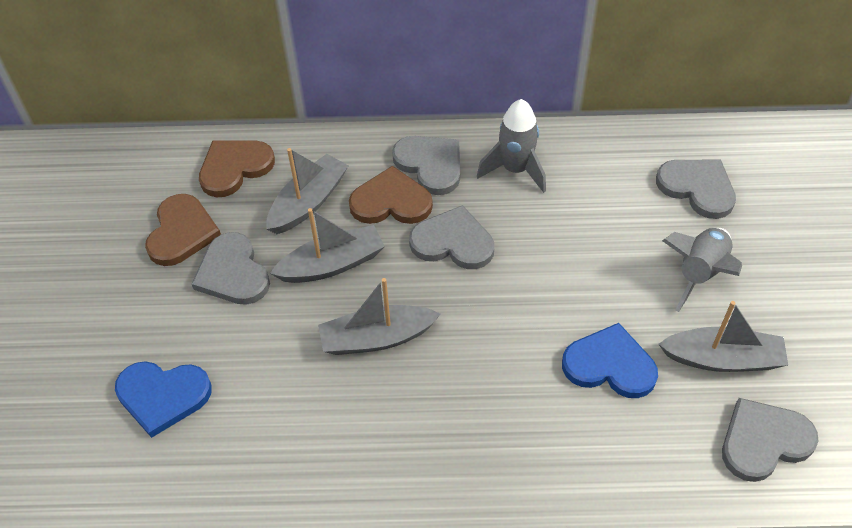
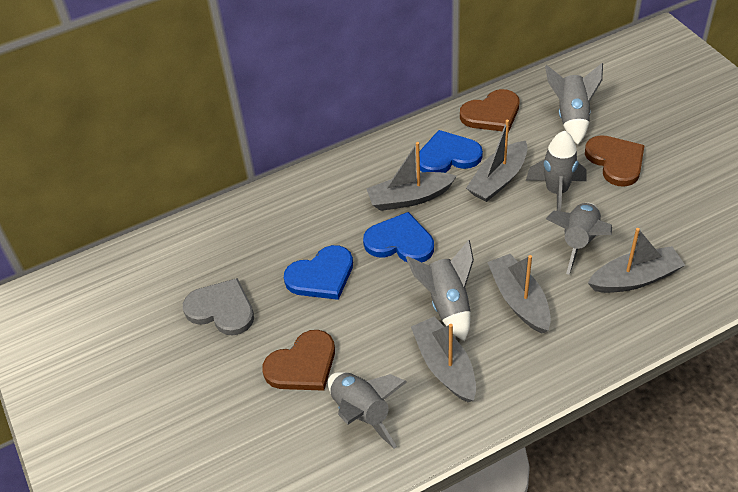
blue heart: [115,361,212,438] [562,323,658,398] = 2 -> [284,245,353,300] [363,212,434,262] [419,130,483,173] = 3
grey boat: [266,148,349,234] [270,208,385,283] [318,278,440,355] [659,301,788,372] = 4 -> [366,142,457,211] [411,316,476,402] [466,120,528,202] [487,254,551,334] [588,228,685,293] = 5
grey heart: [192,232,270,305] [392,136,460,195] [409,205,494,269] [656,160,736,219] [722,398,819,482] = 5 -> [183,278,254,336] = 1
grey rocket: [477,99,546,193] [662,228,742,312] = 2 -> [328,372,407,449] [406,240,474,341] [526,131,586,211] [545,63,603,144] [545,203,612,274] = 5

